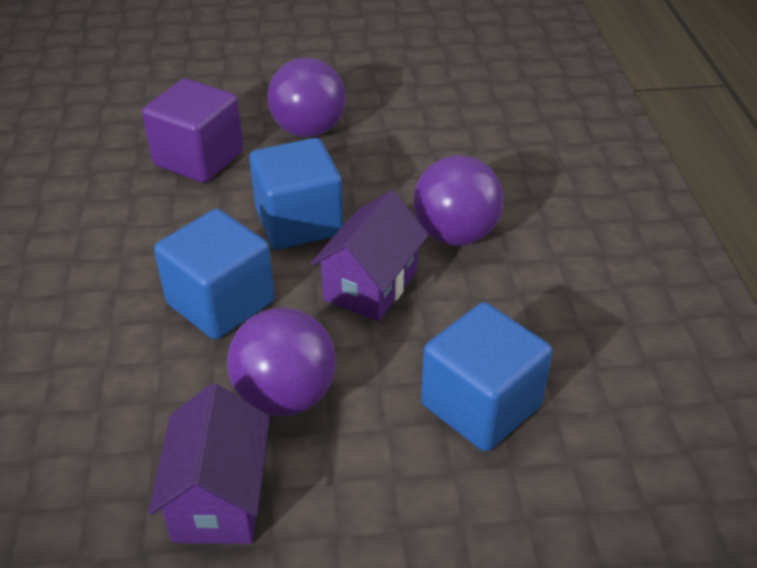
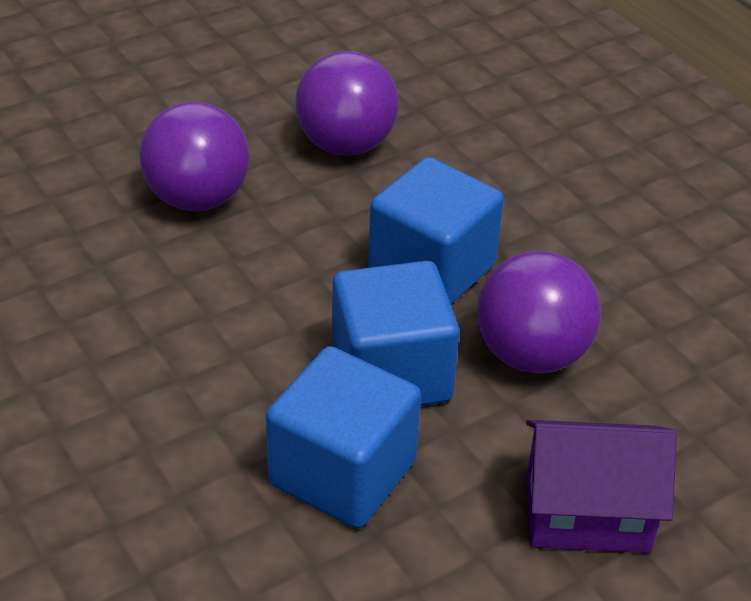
purple cube: [142,78,243,183] = 1 -> none = 0
purple house: [148,384,270,544] [311,190,429,322] = 2 -> [526,420,677,553] = 1

